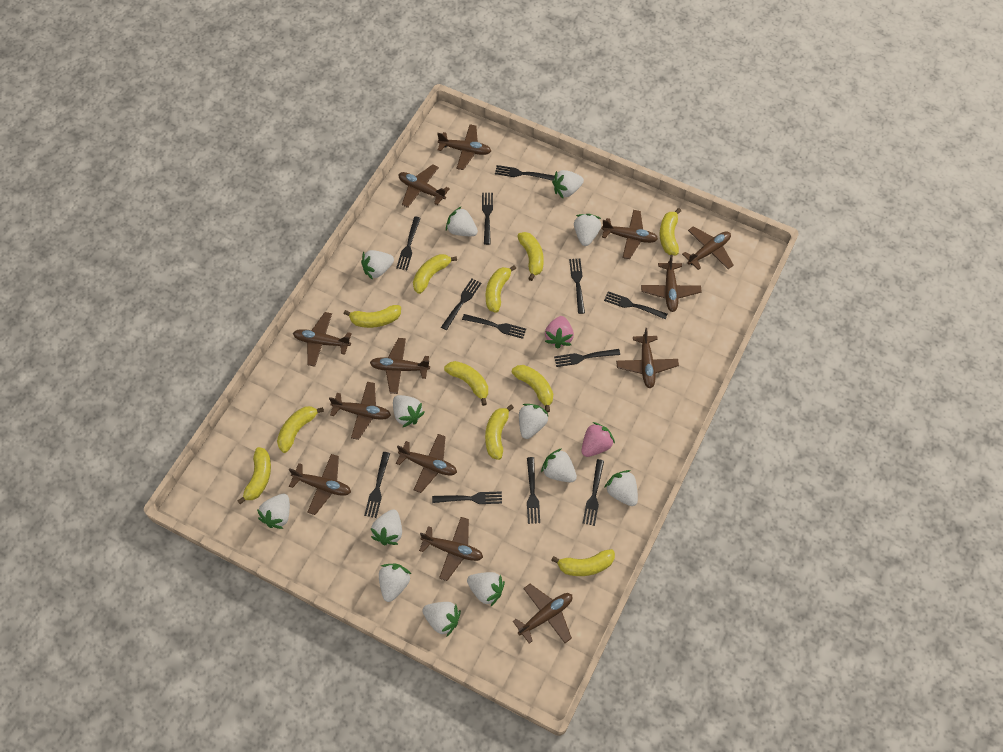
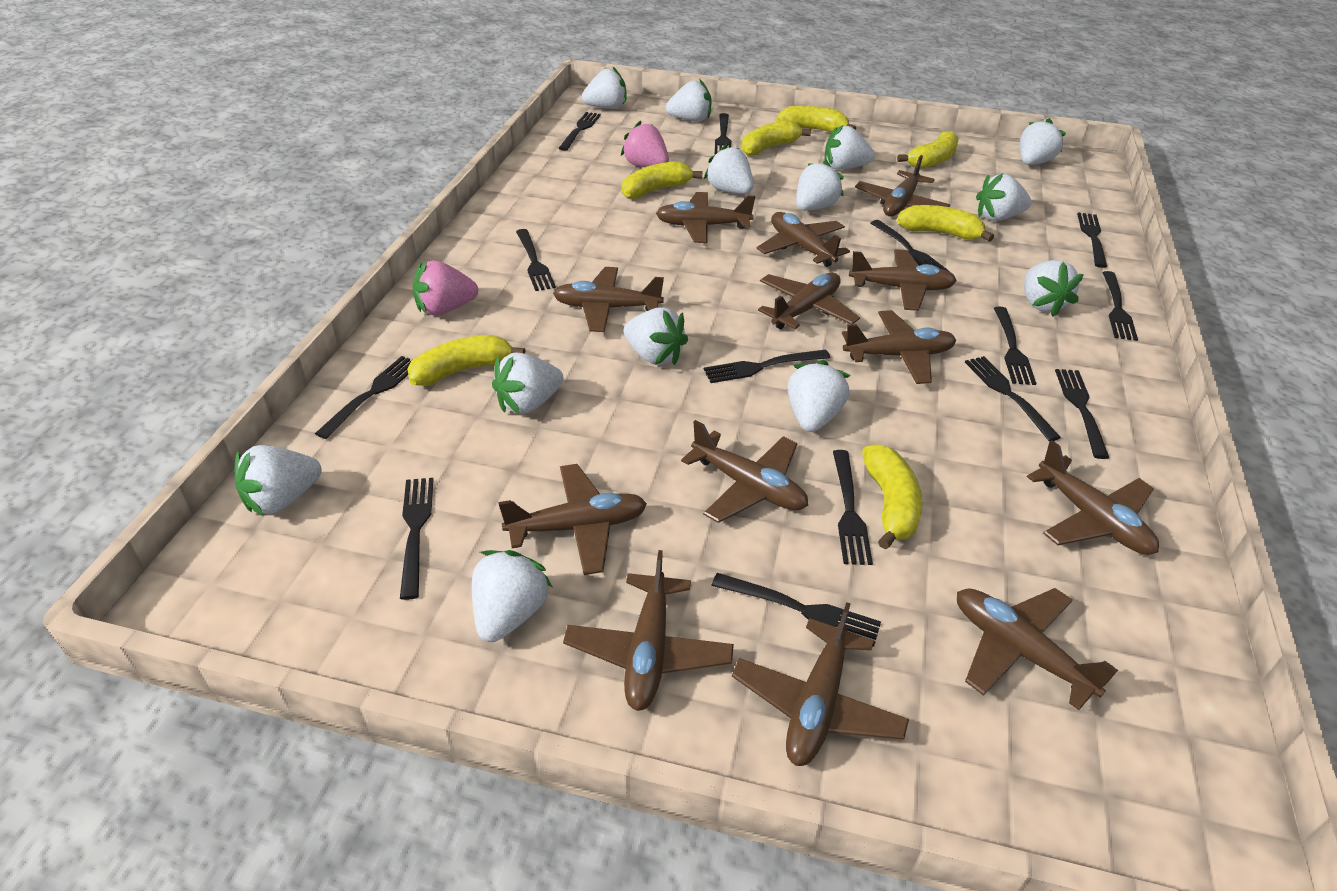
black fork: [364,452,390,518] [396,217,421,270] [432,491,502,504] [441,279,481,330] [462,314,526,339] [482,193,493,245] [495,165,555,180] [527,457,540,524] [554,349,620,367] [569,258,585,314] [583,459,604,526] [604,291,667,319] = 12 -> [315,356,412,439] [400,478,434,600] [516,229,556,291] [559,112,601,151] [704,350,830,383] [711,573,881,647] [715,113,731,155] [833,450,873,565] [871,220,949,271] [965,356,1061,441] [994,307,1036,385] [1055,369,1109,459] [1077,213,1107,268] [1102,271,1138,341] = 14
yellow banana: [237,447,271,504] [277,406,324,453] [344,305,401,328] [413,254,457,294] [444,361,488,406] [485,404,514,460] [486,265,516,313] [512,365,553,412] [518,232,544,281] [551,549,615,576] [659,208,681,255] = 11 -> [407,335,525,386] [622,161,702,199] [742,121,811,156] [776,106,856,133] [862,444,923,550] [897,131,959,169] [897,205,994,242] = 7

